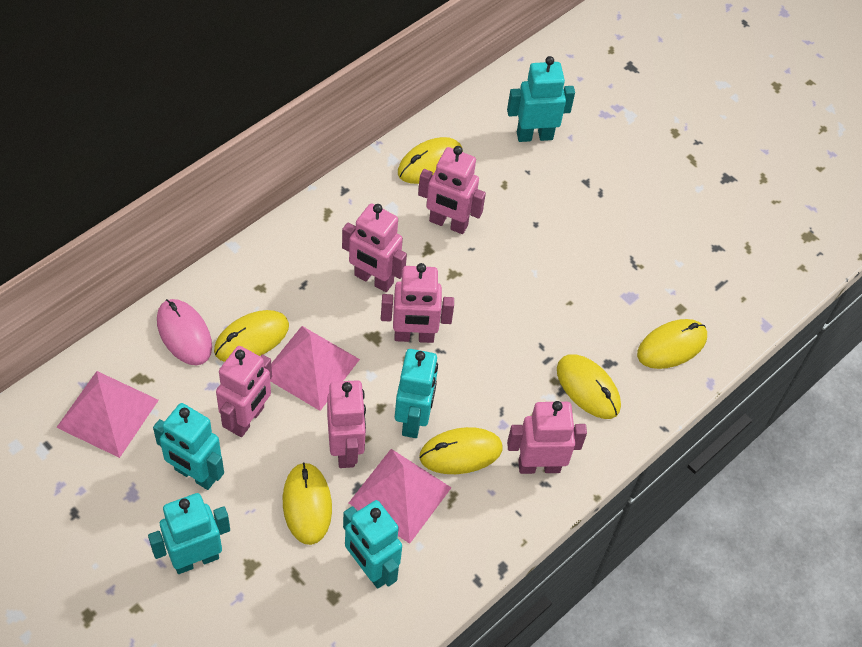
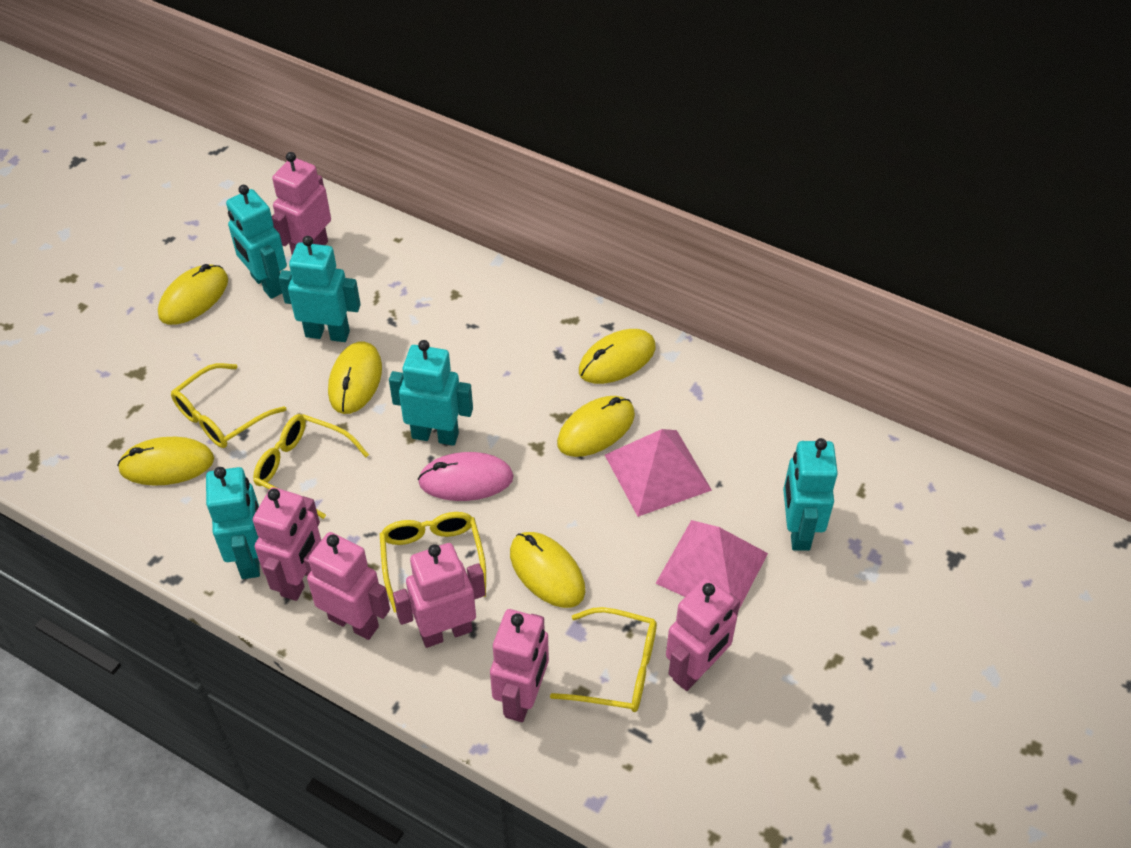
pink pyramid: [56,371,159,458] [270,326,360,411] [349,449,452,544] = 3 -> [605,429,712,517] [655,520,768,609] = 2
yellow glasses: none = 0 -> [171,363,286,448] [253,414,369,519] [380,512,486,613] [550,607,657,712] = 4

